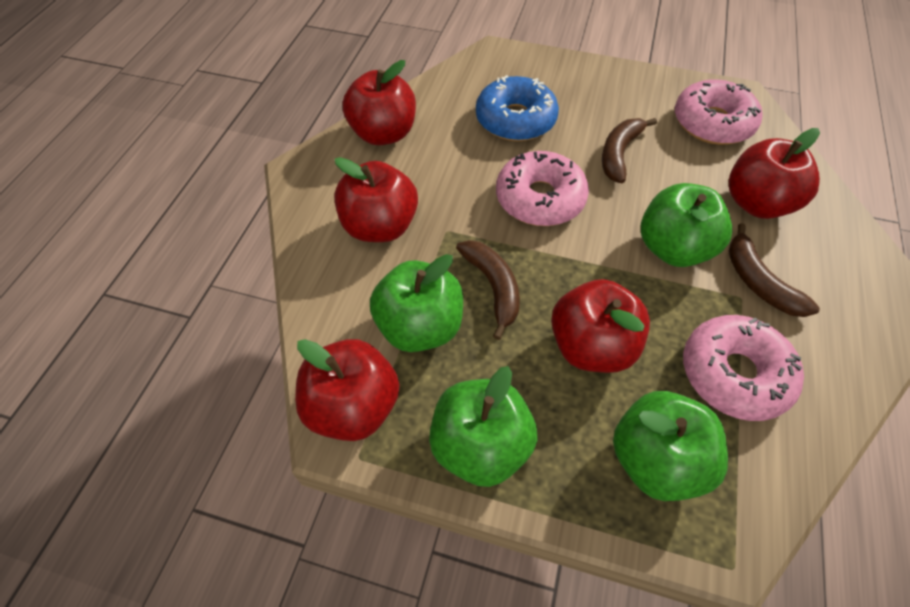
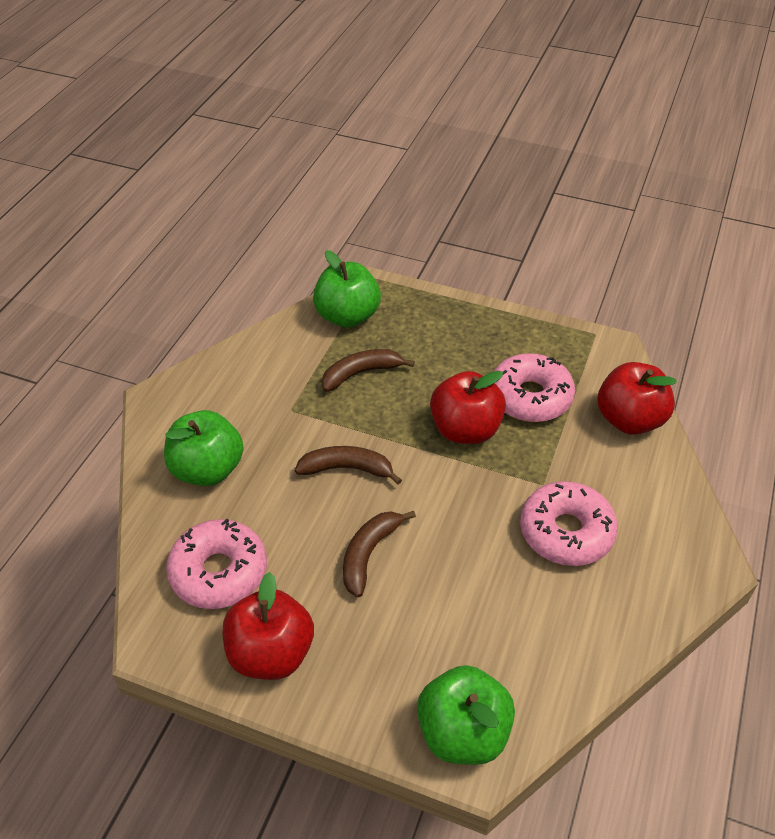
blue donut: [476,75,559,141] = 1 -> none = 0
green apple: [370,254,463,352] [429,366,538,487] [613,391,728,501] [641,183,732,267] = 4 -> [164,410,244,486] [313,250,381,328] [417,665,515,765] = 3
red apple: [295,339,400,441] [334,157,418,242] [343,60,416,145] [551,279,650,373] [729,128,820,219] = 5 -> [223,572,314,680] [430,371,506,444] [598,362,677,435] = 3

